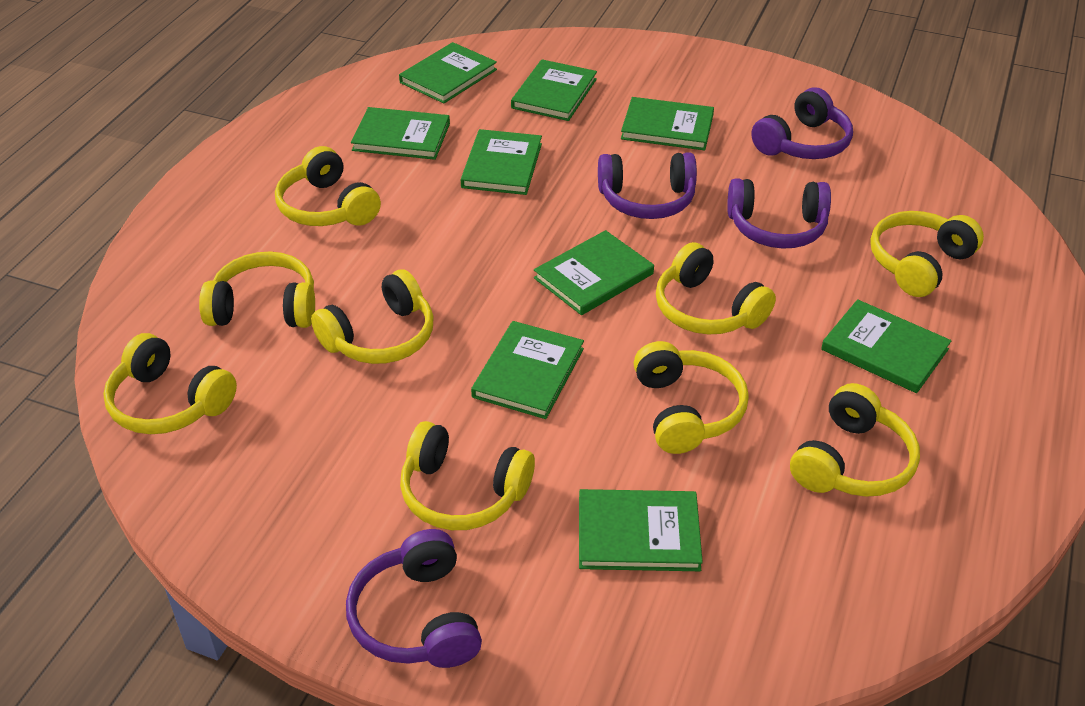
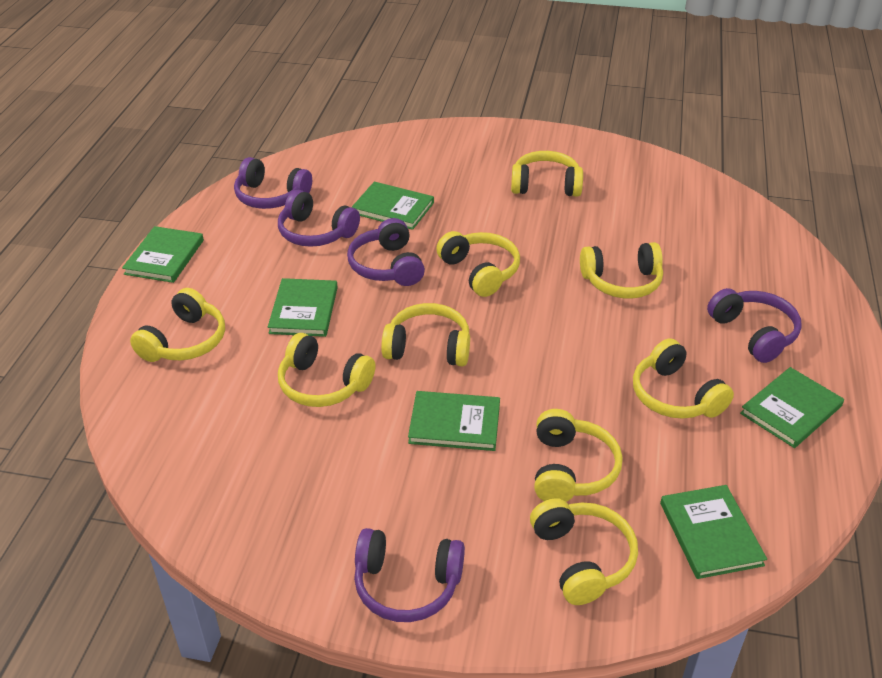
green book: [351,107,450,160] [399,42,497,103] [461,129,542,195] [471,321,584,419] [511,59,597,121] [534,230,654,315] [579,489,703,571] [621,97,714,150] [821,299,952,393] = 9 -> [122,226,204,283] [268,278,338,337] [352,181,434,230] [408,391,500,451] [660,485,767,579] [740,367,844,448] = 6
purple headphones: [346,529,482,668] [598,152,697,219] [727,178,831,249] [751,88,853,159] = 4 -> [234,157,312,209] [278,190,360,247] [347,218,425,286] [354,528,465,622] [707,288,802,363] = 5

